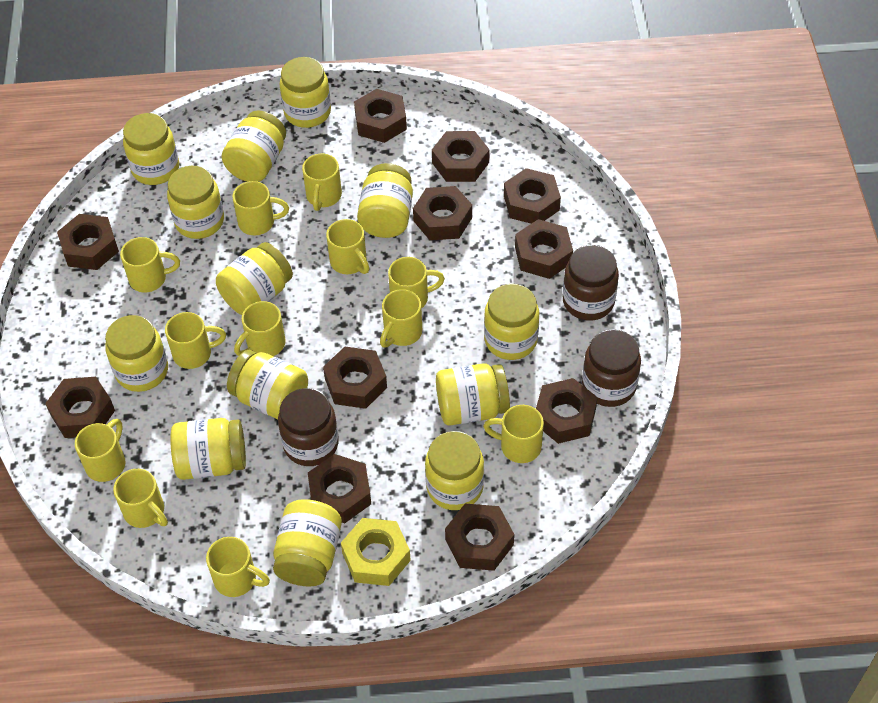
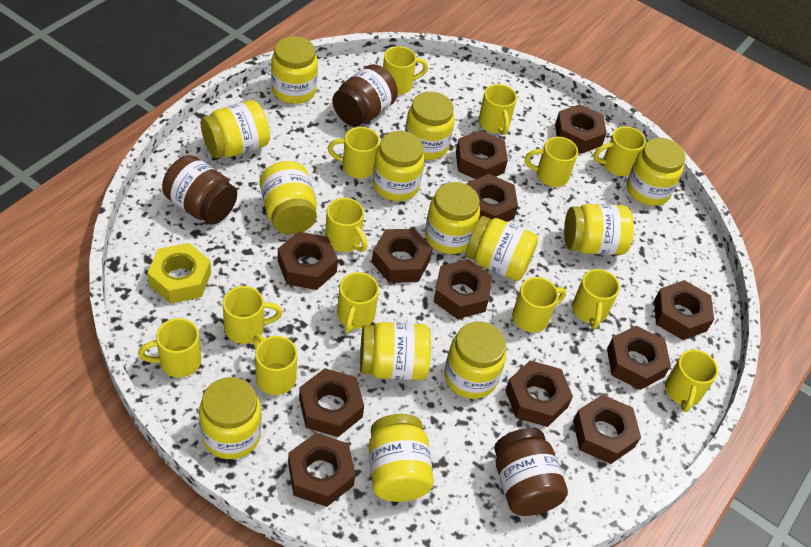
brown nut: [45,377,115,438] [57,214,119,270] [308,454,371,523] [323,347,387,409] [354,89,407,143] [413,186,472,240] [432,131,490,182] [445,504,514,571] [504,168,561,224] [515,219,573,279] [536,378,598,444] = 11 -> [278,231,338,290] [288,433,355,507] [299,368,364,437] [372,229,433,283] [434,259,492,319] [456,130,508,179] [467,174,518,222] [505,360,573,427] [555,104,607,154] [573,395,641,464] [607,325,671,390] [654,280,714,340] = 12
yellow mug: [75,419,125,482] [113,469,168,528] [120,237,180,292] [165,312,226,369] [206,537,270,597] [233,181,289,235] [234,301,286,356] [302,154,342,211] [326,219,369,274] [380,289,422,347] [388,257,445,308] [483,405,544,463] = 12 -> [138,318,201,378] [223,286,283,344] [253,335,297,395] [325,198,368,252] [328,127,380,178] [337,272,379,333] [383,46,428,95] [478,84,517,135] [512,277,566,332] [525,137,578,187] [572,269,620,329] [594,126,646,176] [665,350,718,412] = 13

